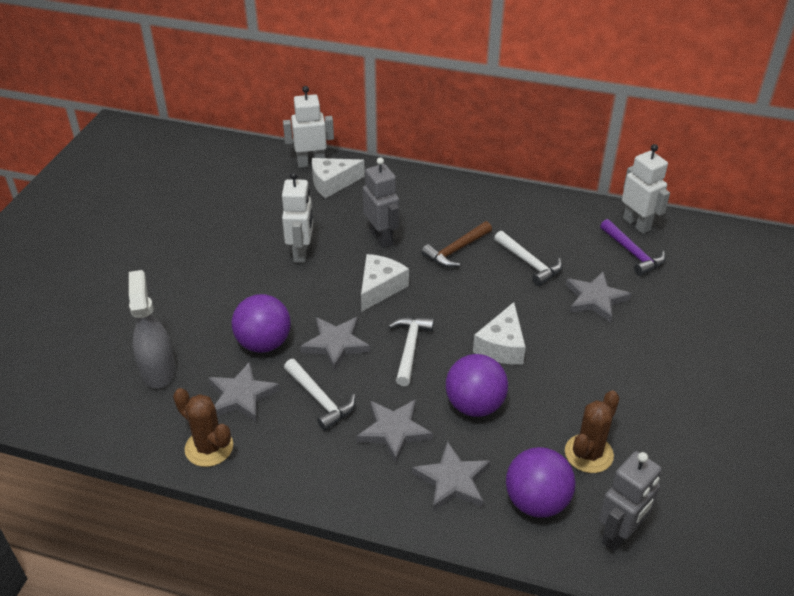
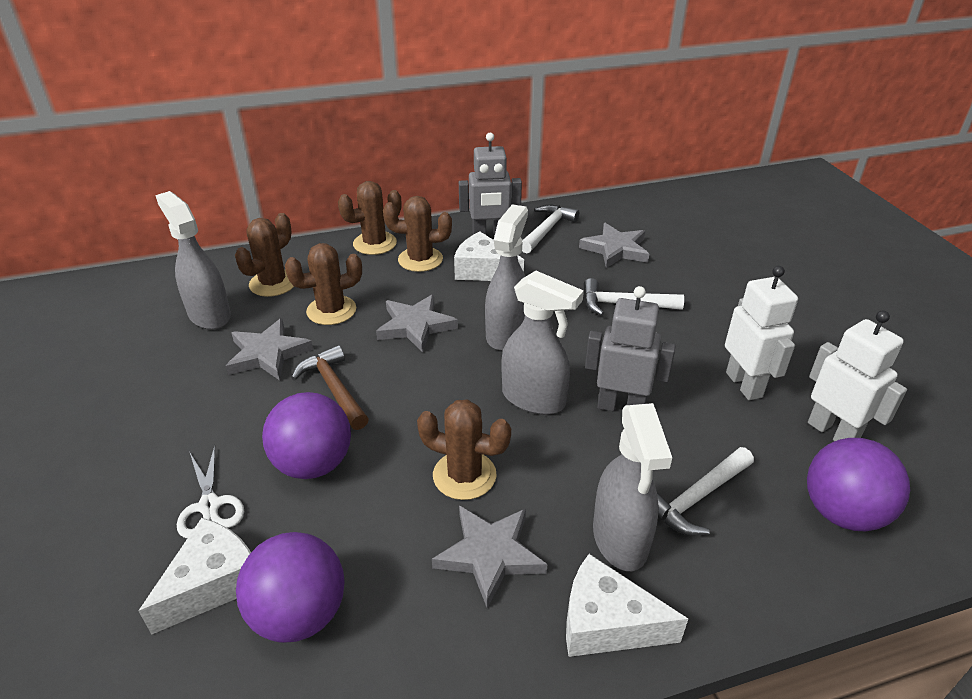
brown cactus: [173,388,233,467] [565,390,620,473] = 2 -> [235,213,294,297] [285,243,362,325] [338,181,401,255] [383,196,452,272] [417,399,511,500] = 5
grey spray bottle: [129,270,175,389] = 1 -> [155,191,231,330] [485,204,528,351] [502,271,584,415] [593,403,672,571] = 4
grey star: [208,362,280,422] [300,317,370,371] [356,399,433,463] [412,441,490,512] [566,272,631,323] = 5 -> [226,318,313,380] [376,294,458,353] [432,506,548,608] [579,223,649,268] = 4
purple hammer: [600,219,666,276] = 1 -> none = 0
white robot: [282,172,313,263] [283,86,334,168] [622,144,670,234] = 3 -> [725,266,798,400] [808,310,907,441] = 2
white scissors: none = 0 -> [177,445,244,538] = 1

